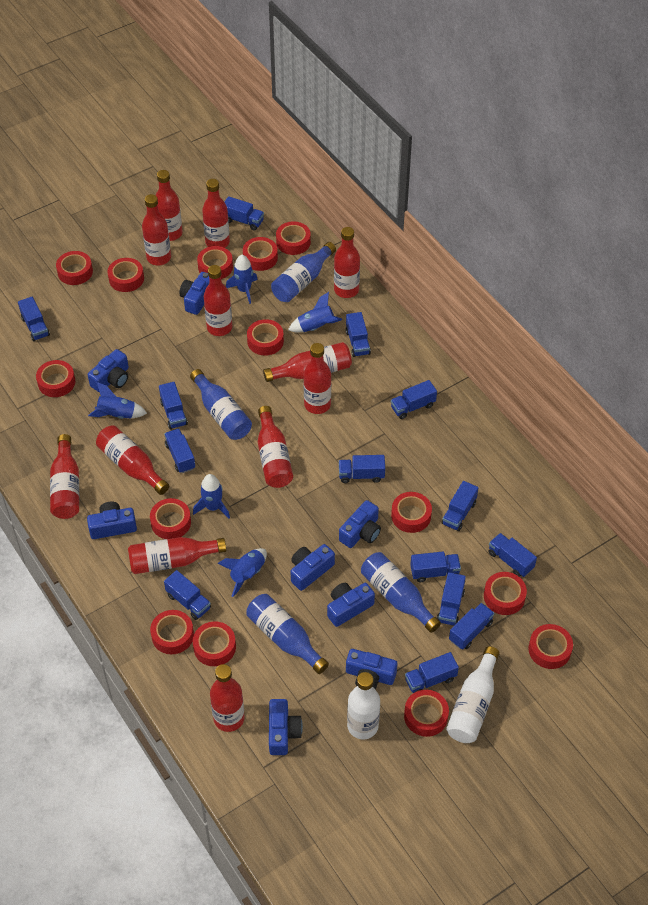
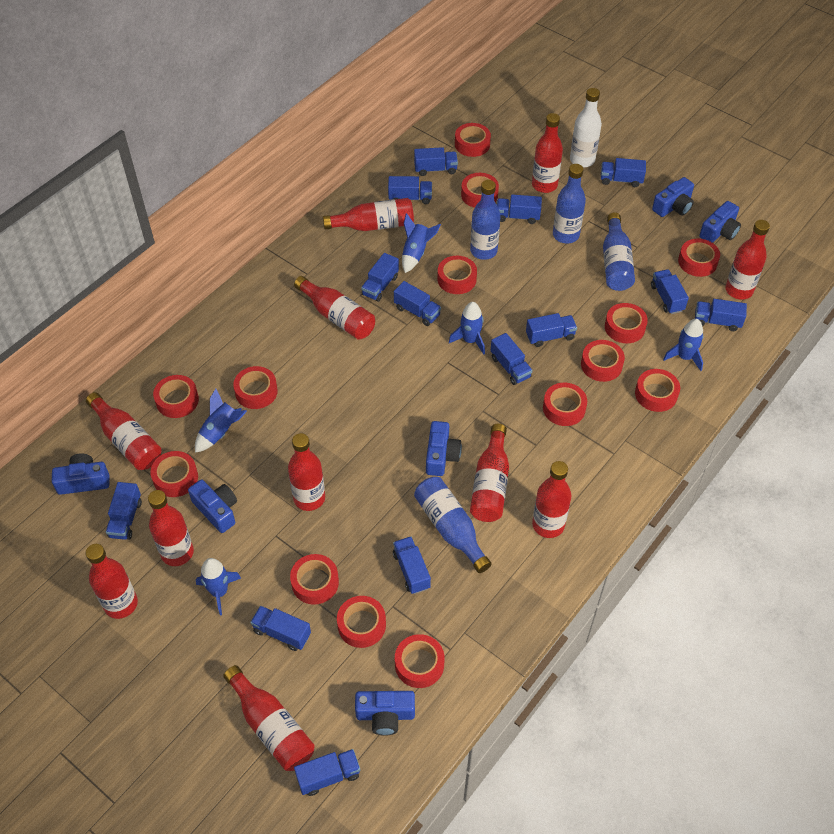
blue camera: [87,502,137,539] [88,349,129,392] [179,272,209,315] [269,699,303,755] [290,544,335,591] [327,583,375,627] [339,500,381,548] [346,649,398,690] = 8 -> [52,453,109,495] [188,480,237,533] [355,691,415,736] [426,421,462,476] [652,177,694,217] [699,201,741,243] = 6
red bottle: [50,434,79,519] [96,425,169,495] [128,537,226,574] [142,194,171,265] [156,170,182,241] [202,179,230,248] [204,265,232,336] [210,664,245,732] [258,406,293,488] [263,342,352,382] [303,343,331,414] [334,227,360,298] = 12 -> [86,392,162,470] [86,544,138,619] [148,490,194,566] [223,665,315,771] [288,433,325,511] [294,276,375,340] [323,198,414,231] [470,424,509,522] [532,113,563,193] [532,461,571,538] [725,220,770,300] = 11
white bottle: [347,672,380,739] [446,646,500,743] = 2 -> [570,88,602,167] = 1

